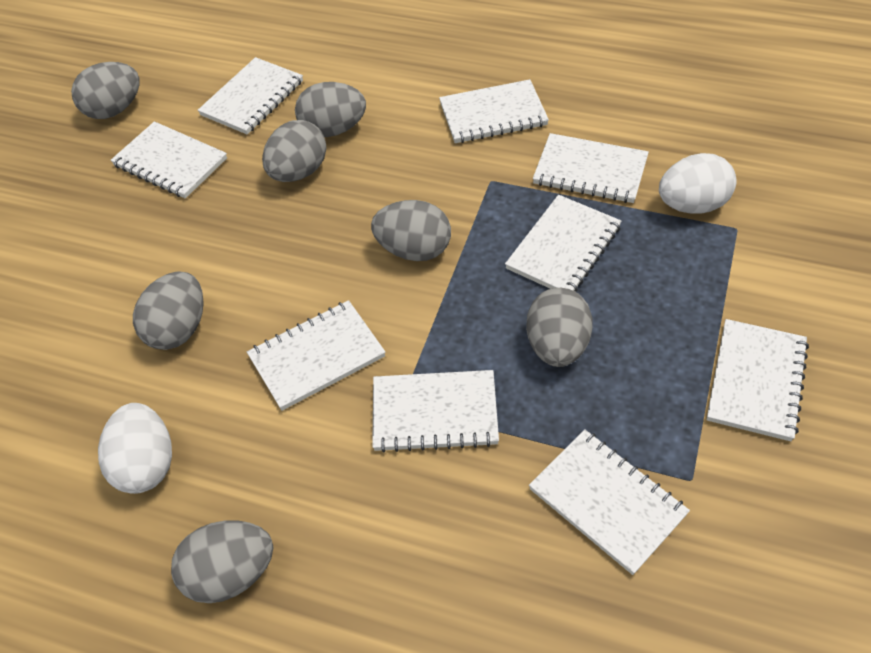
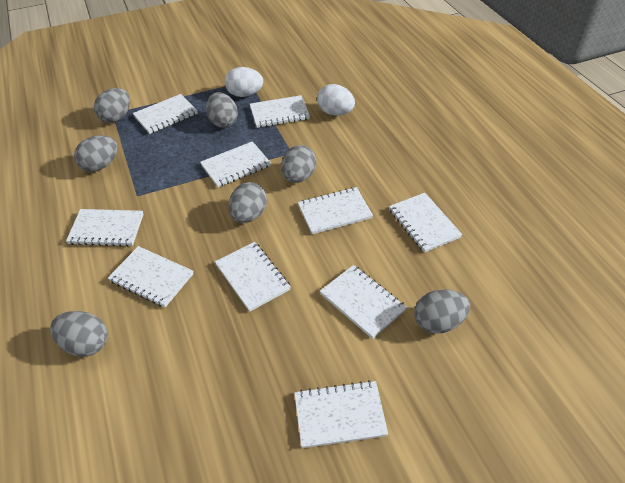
white notebook: [111,121,227,199] [198,57,303,135] [247,300,386,411] [372,370,499,453] [439,79,549,143] [505,195,622,292] [529,429,690,575] [533,133,649,203] [707,319,809,441] = 9 -> [66,209,144,247] [108,246,193,307] [133,94,198,134] [200,141,271,187] [215,242,291,312] [250,95,310,128] [294,380,388,448] [298,187,373,234] [320,265,407,339] [389,193,463,253] = 10

